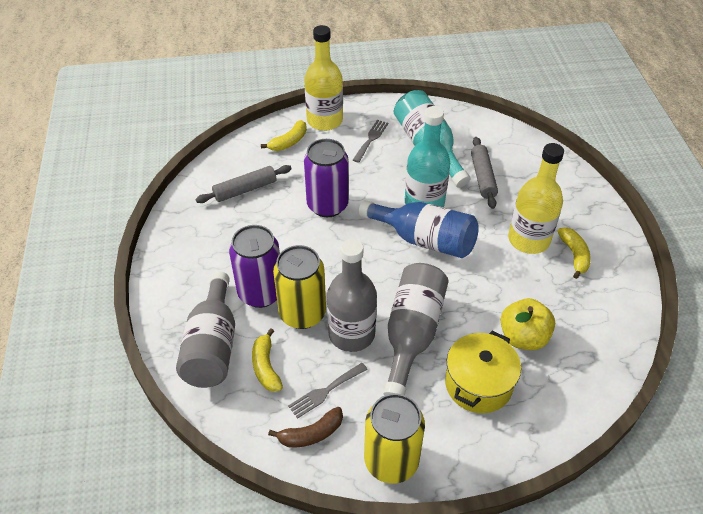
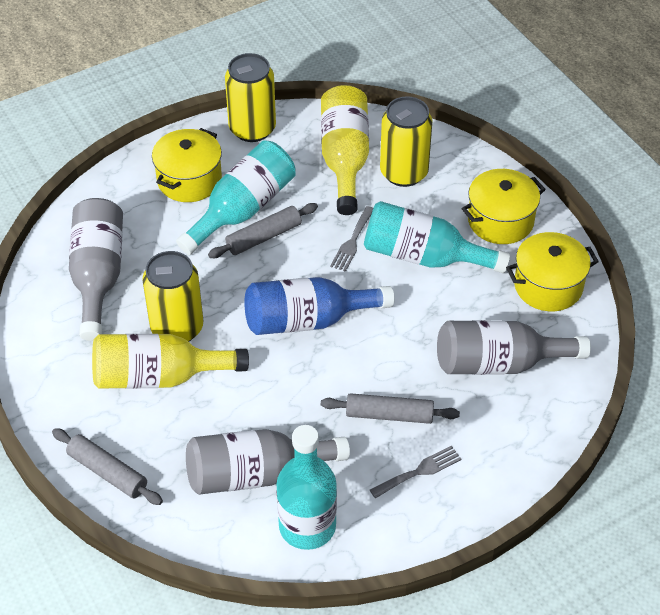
brown banana: [268,407,343,448] = 1 -> none = 0
grey rolling pin: [195,165,292,203] [471,137,498,209] = 2 -> [52,428,163,505] [208,203,318,258] [321,393,460,424] = 3
purple can: [229,225,280,308] [304,139,349,217] = 2 -> none = 0
turquoise bottle: [394,90,471,188] [405,106,450,207] = 2 -> [176,140,296,255] [276,425,337,550] [364,201,510,273] = 3
yellow apple: [501,298,555,350] = 1 -> none = 0
yellow banana: [252,328,283,392] [261,120,307,151] [558,227,591,279] = 3 -> none = 0
yellow can: [273,245,326,329] [364,394,425,484] = 2 -> [142,251,203,342] [225,53,276,142] [380,96,433,187] = 3
yellow pot: [445,331,521,413] = 1 -> [152,128,222,202] [462,169,546,244] [506,232,599,311] = 3

